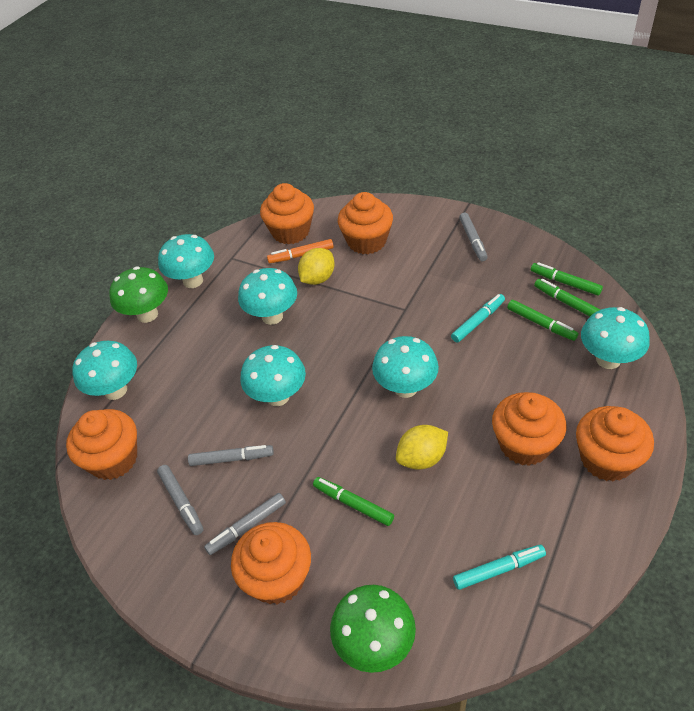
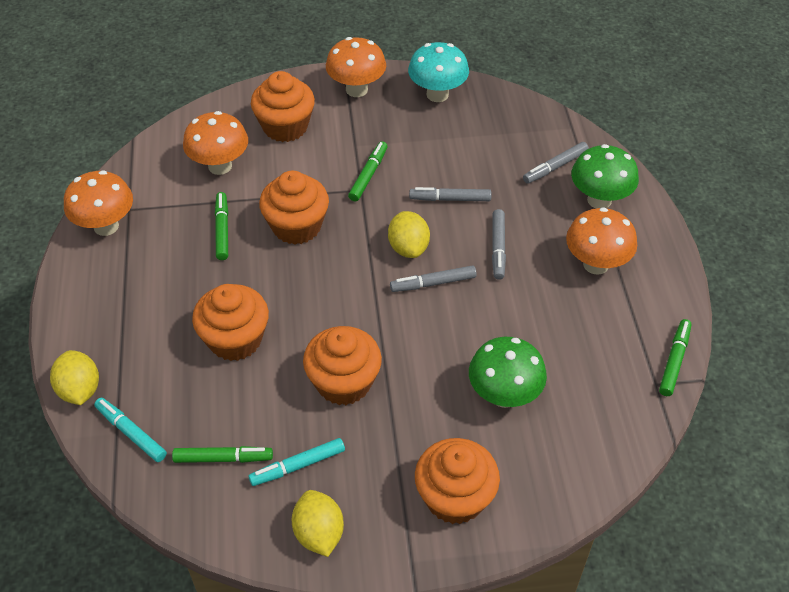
orange cupcake: [66,409,137,480] [231,522,311,605] [260,183,314,244] [338,192,393,254] [492,392,566,466] [576,406,654,481] = 6 -> [192,284,269,361] [251,71,315,142] [259,171,329,245] [303,326,382,405] [415,438,500,524] = 5
orange marker: [267,239,334,263] = 1 -> none = 0
orange mushroom: none = 0 -> [64,170,133,236] [183,111,248,175] [326,37,386,97] [566,207,637,275] = 4
turquoise mushroom: [72,341,137,400] [158,234,214,288] [238,268,297,325] [240,345,306,406] [372,336,439,398] [581,307,650,369] = 6 -> [408,42,469,102] = 1
yellow lemon: [298,248,335,285] [396,425,448,470] = 2 -> [50,350,99,405] [292,490,344,557] [388,211,430,258] = 3

